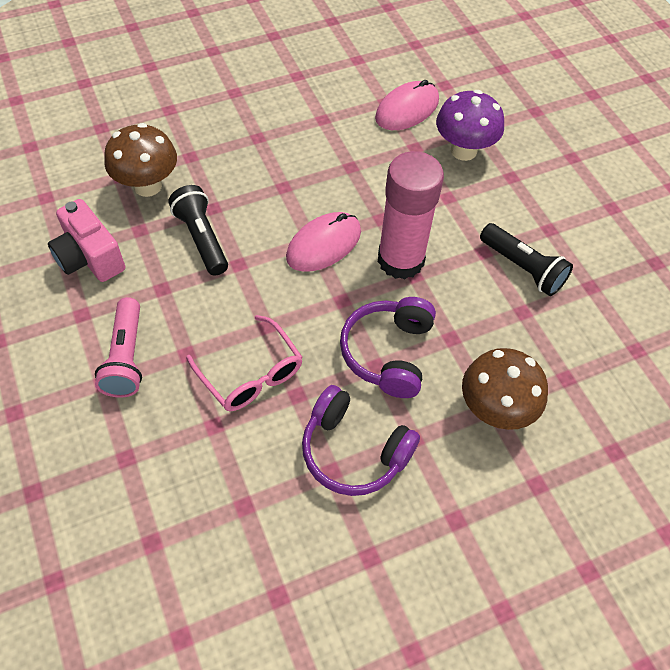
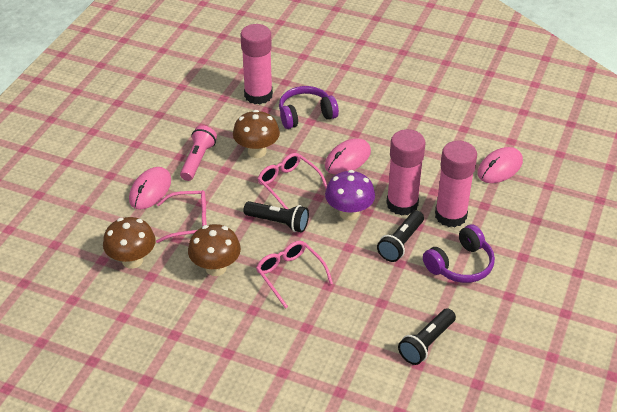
black flashlight: [168,185,228,275] [480,223,573,296] = 2 -> [244,201,309,233] [377,210,424,262] [398,308,456,365] = 3
brown mushroom: [104,123,177,197] [462,348,548,430] = 2 -> [103,217,156,269] [188,224,241,276] [233,110,280,158] = 3
pink camera: [48,199,125,282] = 1 -> none = 0
pink glasses: [186,315,303,411] = 1 -> [156,190,207,243] [256,241,333,309] [258,153,327,209] = 3
pink glue stick: [378,151,444,280] = 1 -> [241,24,273,104] [387,129,425,216] [435,141,477,227] = 3
pink mouse: [286,212,361,272] [375,80,439,130] = 2 -> [129,167,171,209] [325,138,371,175] [477,147,523,183] = 3

